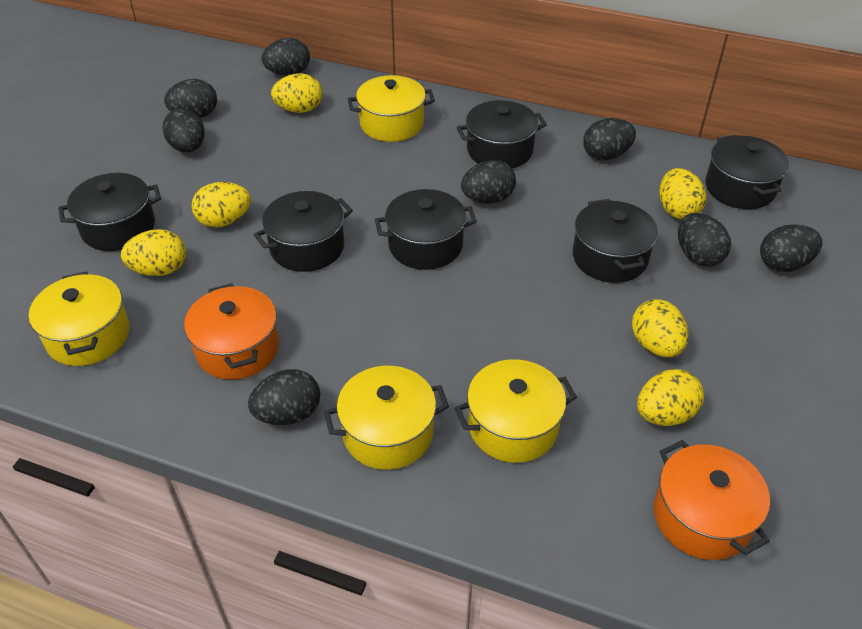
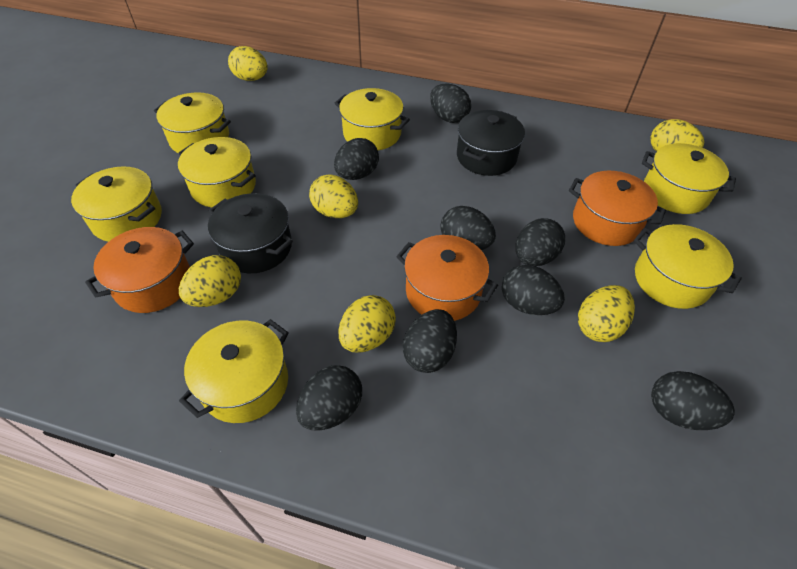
black pot: [58,173,161,251] [253,191,353,272] [375,189,477,270] [456,100,547,169] [573,199,658,283] [706,135,789,209] = 6 -> [208,193,293,273] [457,110,525,176] = 2
orange pot: [184,283,279,380] [654,440,770,560] = 2 -> [85,227,194,313] [396,235,498,321] [569,171,666,246] = 3
yellow pot: [29,271,130,366] [324,366,449,470] [348,75,435,142] [455,359,577,463] = 4 -> [71,167,162,242] [154,92,231,153] [178,137,256,207] [179,319,289,423] [335,88,410,150] [634,224,742,309] [642,143,736,214] = 7

